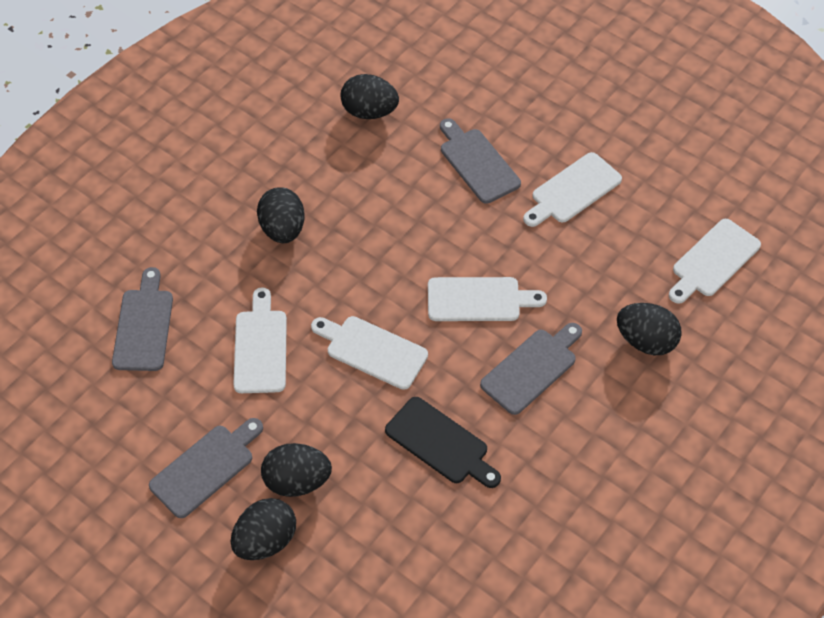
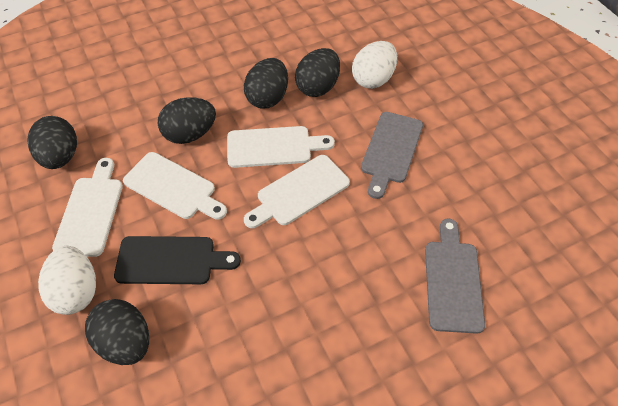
grey cutting board: [112,267,173,371] [149,418,263,518] [440,118,521,204] [480,323,582,415] = 4 -> [361,112,423,199] [425,218,485,334] = 2
white cutting board: [233,287,287,393] [311,316,428,390] [428,277,547,321] [523,152,622,227] [669,219,761,304] = 5 -> [52,158,123,257] [123,152,227,220] [227,126,335,168] [244,155,350,228] = 4
white egg: none = 0 -> [38,246,96,315] [352,41,397,89] = 2

